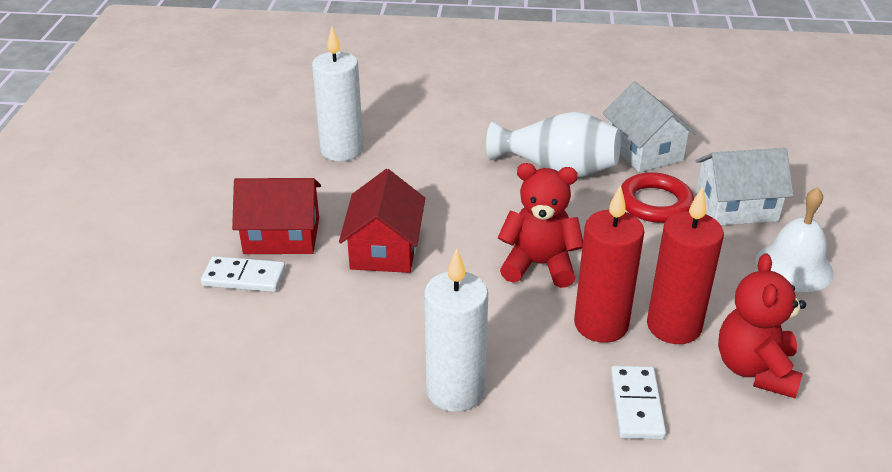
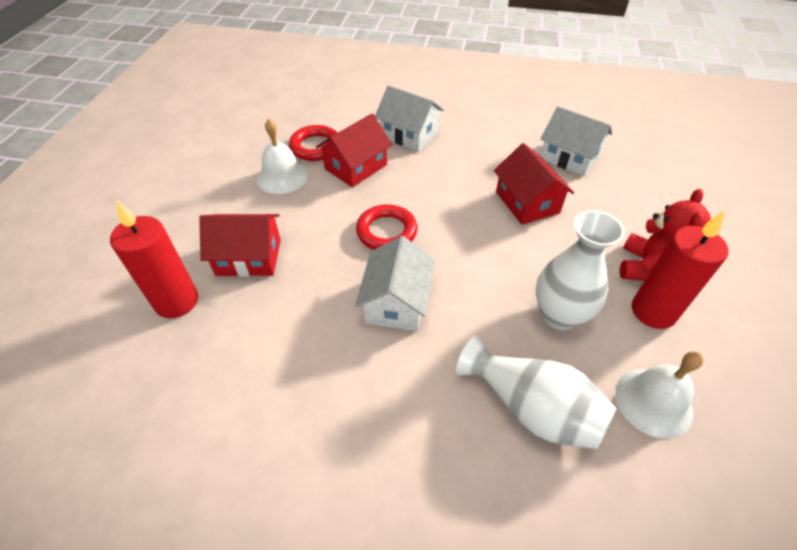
red house: [232,178,321,254] [339,169,425,273] = 2 -> [199,214,281,277] [316,113,392,187] [494,143,574,225] = 3
red ring: [621,172,694,223] = 1 -> [289,125,338,161] [356,204,417,250] = 2
red teddy bear: [498,163,583,288] [718,253,806,398] = 2 -> [620,189,711,281] = 1
white bell: [756,187,834,292] = 1 -> [257,119,308,194] [615,351,703,439] = 2
white candle: [312,27,364,162] [424,248,488,412] = 2 -> none = 0
white domino: [201,256,286,292] [611,366,666,439] = 2 -> none = 0
white house: [602,81,697,172] [696,148,794,225] = 2 -> [355,236,435,331] [375,85,444,151] [540,106,613,176] = 3
white vase: [486,112,621,177] = 1 -> [456,336,617,449] [536,210,625,330] = 2

